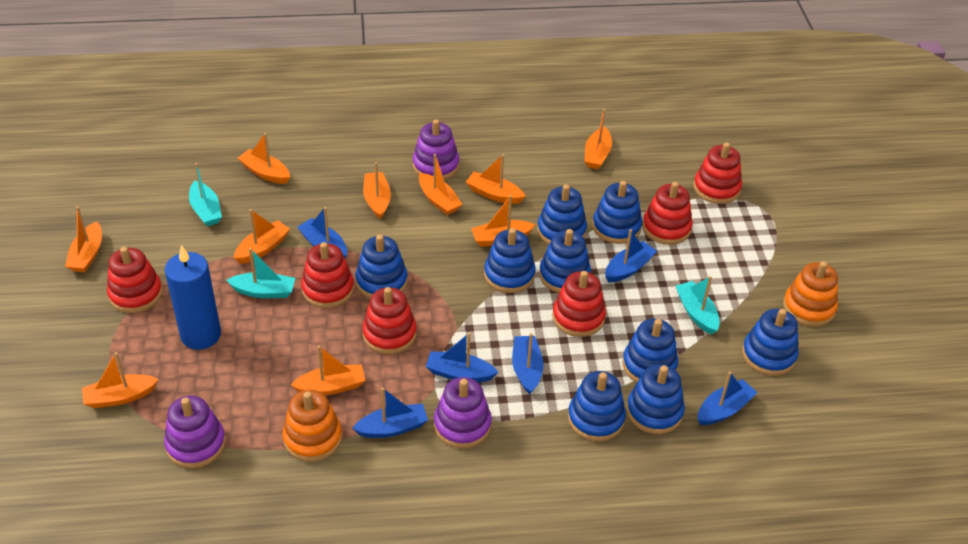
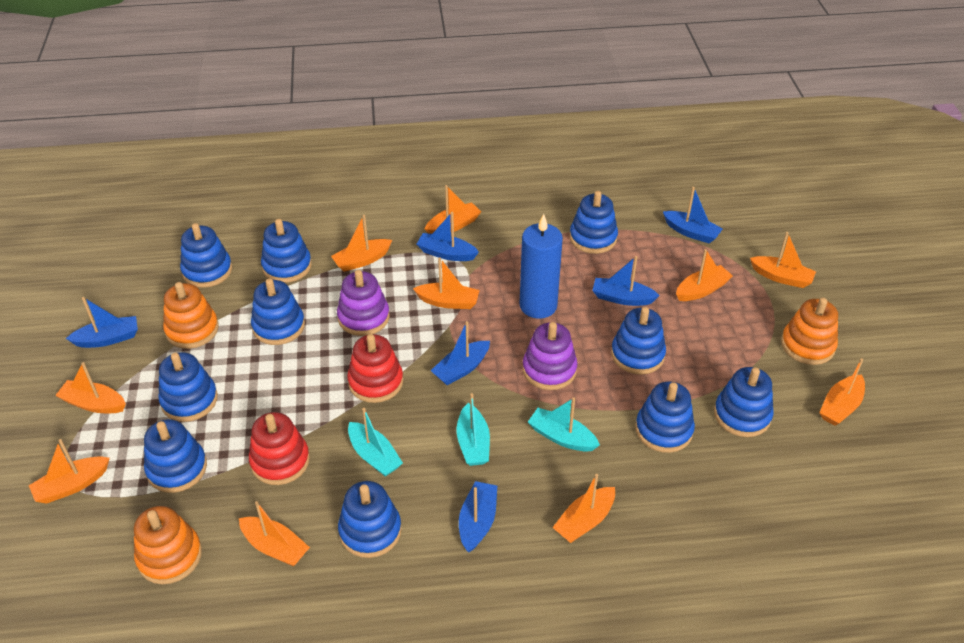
blue stacking toy: [356,235,408,298] [484,228,536,293] [537,184,587,244] [539,229,591,293] [568,371,626,442] [592,181,642,244] [622,319,678,383] [627,364,685,434] [742,309,799,376] = 9 -> [144,419,207,493] [158,352,218,422] [180,223,232,288] [251,279,305,345] [261,219,312,283] [338,481,402,558] [570,191,618,254] [611,307,666,375] [635,382,695,453] [714,367,774,437] = 10
orange stacking toy: [283,390,342,462] [783,261,838,327] = 2 -> [134,506,202,584] [163,282,219,349] [781,298,838,365] = 3
purple stacking toy: [164,396,226,468] [413,119,459,180] [434,377,492,448] = 3 -> [337,270,390,336] [522,322,578,390] = 2
red stacking toy: [107,247,163,313] [301,242,354,308] [362,287,417,354] [552,271,606,337] [642,182,693,245] [693,143,742,204] = 6 -> [249,412,310,485] [347,334,403,403] = 2

